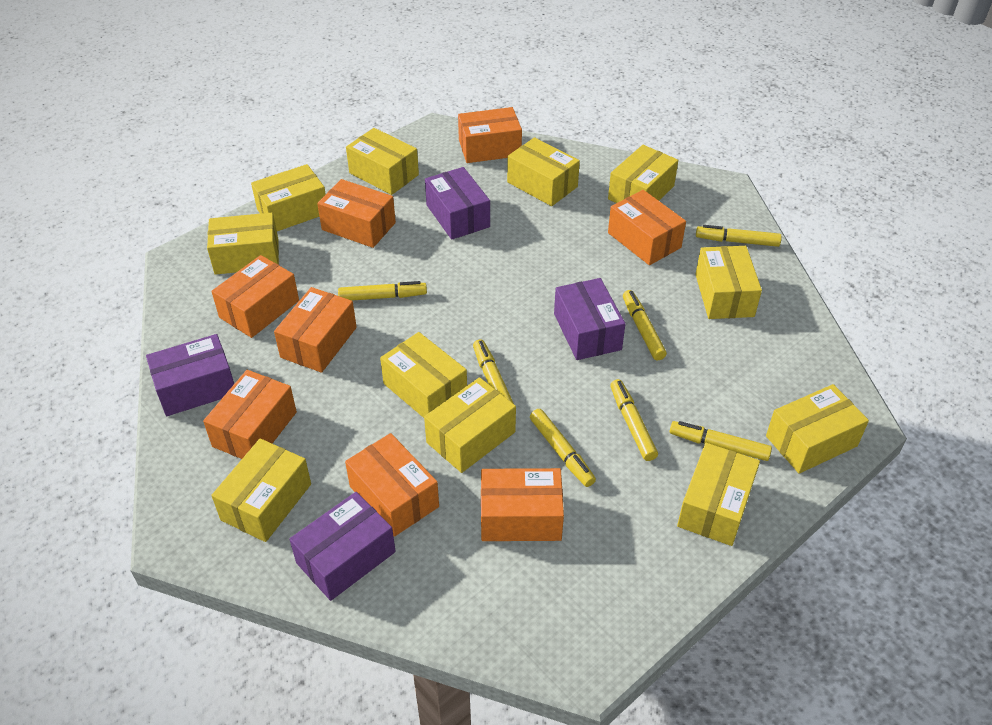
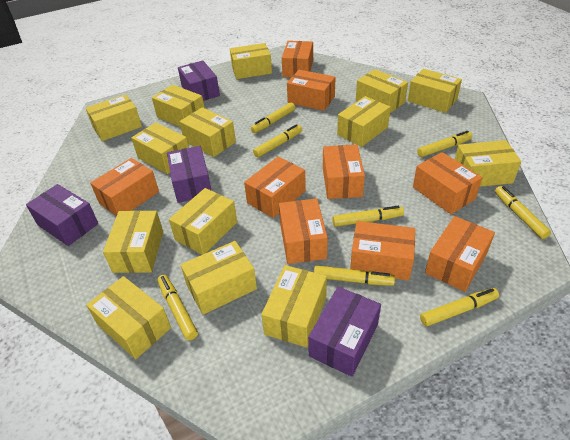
orange box: [203,370,297,459] [211,255,299,338] [274,287,357,373] [317,179,396,248] [345,433,439,537] [458,107,522,163] [481,468,564,541] [608,190,686,265] = 8 -> [90,158,159,216] [244,157,306,218] [279,198,328,264] [282,41,313,78] [287,70,336,111] [323,145,365,199] [350,221,415,280] [413,152,482,214] [425,216,495,292] = 9
yellow box: [207,212,279,275] [211,438,311,542] [251,164,326,231] [346,128,419,195] [380,332,467,418] [424,377,516,473] [507,137,580,206] [608,145,678,203] [677,443,760,546] [695,246,762,319] [766,384,869,474] = 11 -> [86,94,142,141] [86,276,171,359] [103,210,163,273] [131,122,189,174] [152,85,204,127] [169,188,237,255] [179,107,236,157] [181,241,257,315] [230,43,272,79] [261,265,327,348] [337,96,391,147] [356,69,408,113] [408,69,462,113] [455,140,521,187] = 14
yellow marker: [338,281,427,301] [473,339,514,404] [530,409,596,487] [610,379,658,461] [623,290,667,360] [670,421,772,461] [696,225,782,247] = 7 -> [157,275,198,340] [251,103,295,133] [253,124,302,158] [314,265,395,286] [332,206,404,227] [417,131,472,157] [420,288,499,326] [495,186,551,239] = 8

